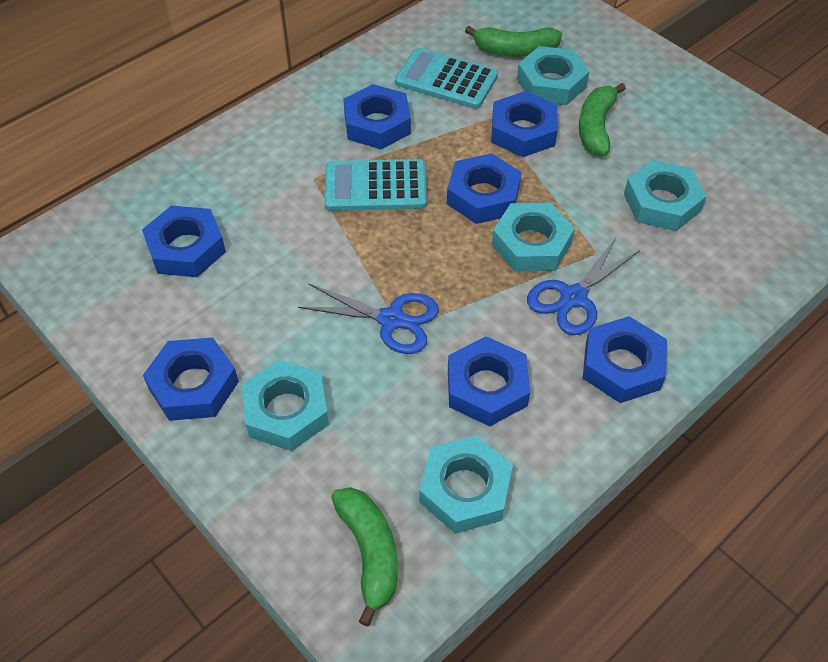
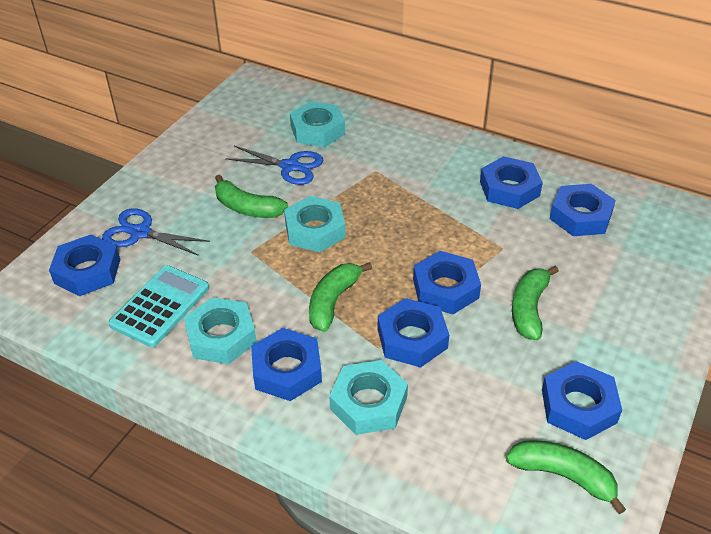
green banana: [331,487,398,626] [465,26,562,56] [579,83,626,156] = 3 -> [215,175,288,218] [309,262,372,332] [506,440,626,514] [512,266,559,340] = 4
turquoise calculator: [324,159,427,211] [395,48,498,109] = 2 -> [108,265,209,347] = 1
turquoise nut: [242,360,329,451] [419,435,513,534] [492,203,575,272] [517,46,590,106] [624,160,707,231] = 5 -> [184,297,257,364] [284,196,346,252] [290,101,345,147] [329,360,408,435] = 4

